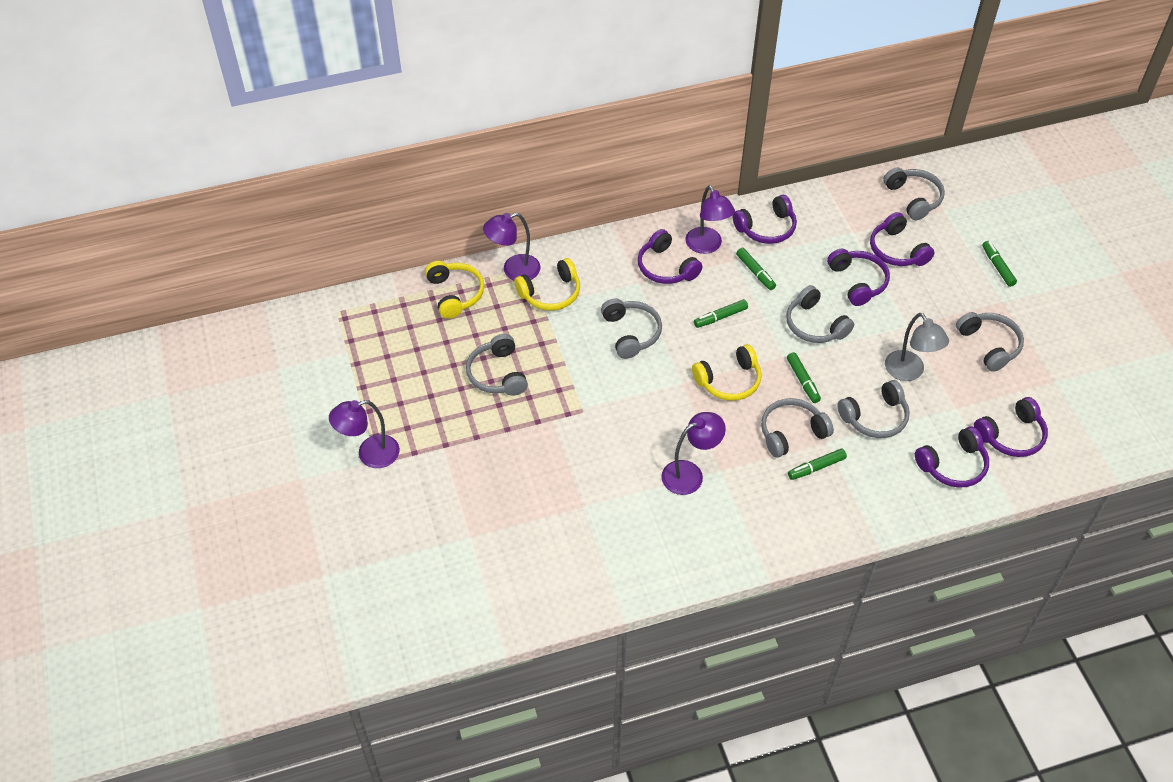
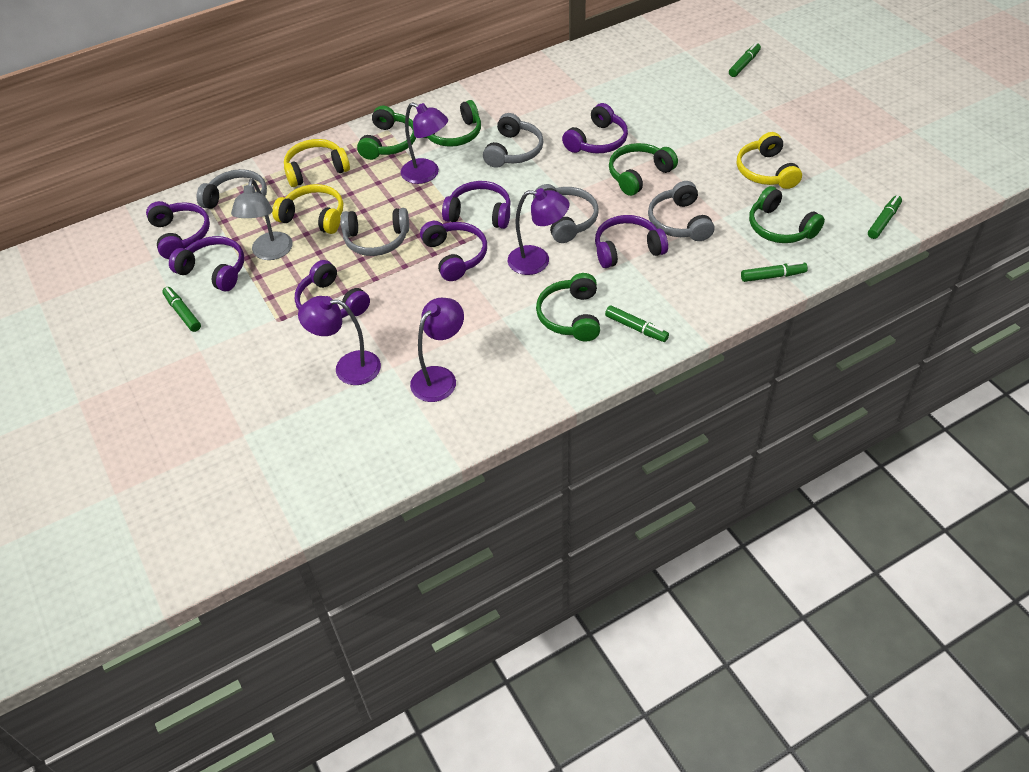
green headphones: none = 0 -> [357,106,416,160] [424,100,481,147] [536,273,600,342] [609,143,678,196] [749,186,825,243] = 5
grey headphones: [466,334,528,396] [601,298,662,359] [761,398,834,458] [786,285,854,343] [837,380,910,438] [883,167,945,220] [956,312,1024,372] = 7 -> [197,169,267,209] [341,208,409,256] [483,113,544,168] [533,184,599,243] [648,181,714,241] = 5
purple headphones: [638,229,703,284] [733,195,797,244] [827,249,890,306] [870,212,935,266] [915,427,989,488] [974,397,1048,457] = 6 -> [146,201,210,259] [169,236,244,292] [295,260,370,318] [420,221,487,281] [442,181,511,229] [562,103,628,153] [595,215,668,268] = 7

